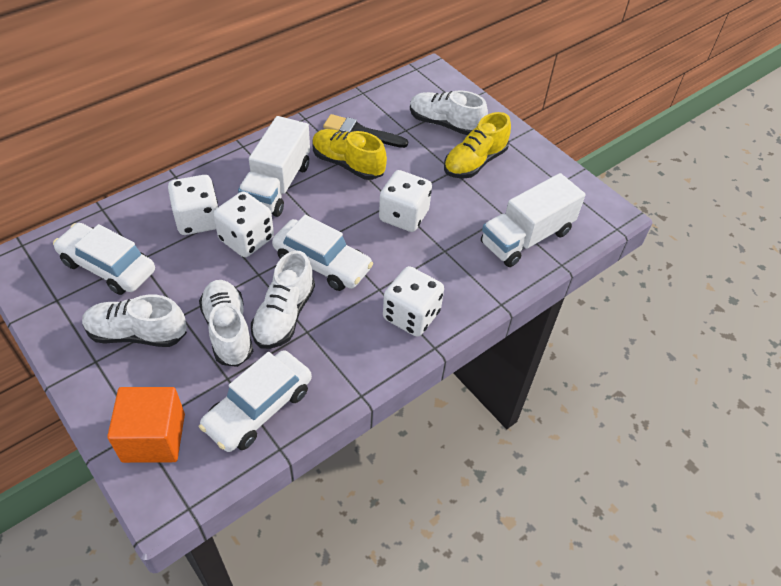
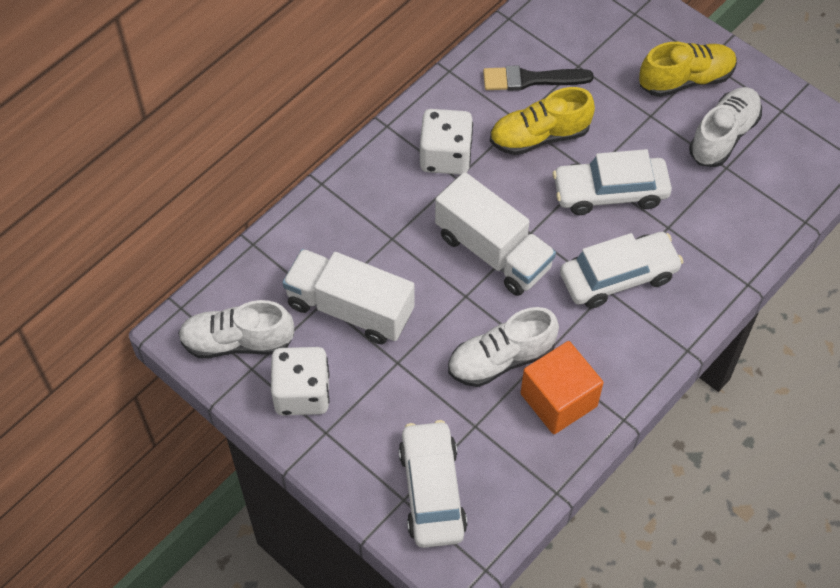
white dice: [168,175,218,235] [213,191,274,257] [379,170,432,232] [383,266,444,337] = 4 -> [271,347,330,415] [420,109,473,175] = 2
white shoe: [82,295,187,347] [199,280,253,367] [251,251,315,349] [410,90,488,135] = 4 -> [178,300,294,358] [448,307,559,387] [689,87,762,167] = 3

